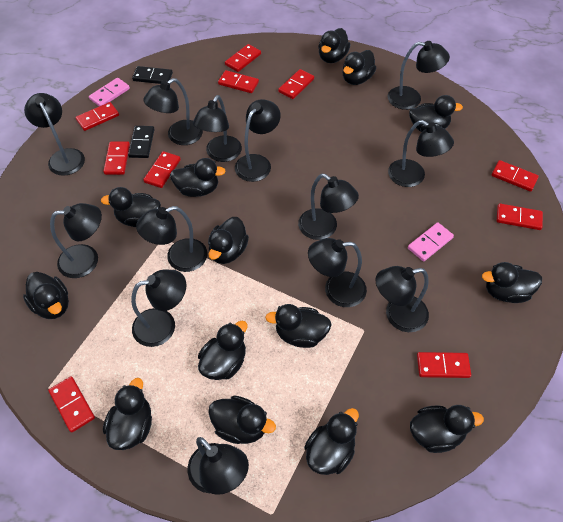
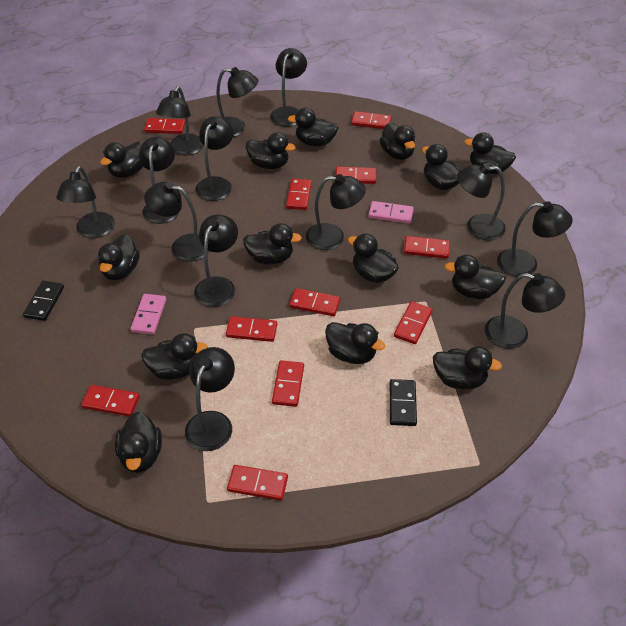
red domino: [48,376,95,433] [76,102,119,131] [103,141,130,175] [143,151,181,188] [218,70,259,93] [225,44,261,72] [278,69,314,99] [417,352,471,378] [491,160,539,192] [497,203,543,230] = 10 -> [81,385,140,417] [144,118,185,134] [226,316,277,342] [227,465,288,501] [272,360,304,407] [286,179,312,210] [289,288,340,316] [335,167,376,184] [351,111,391,129] [394,301,433,344] [404,236,450,259] = 11

